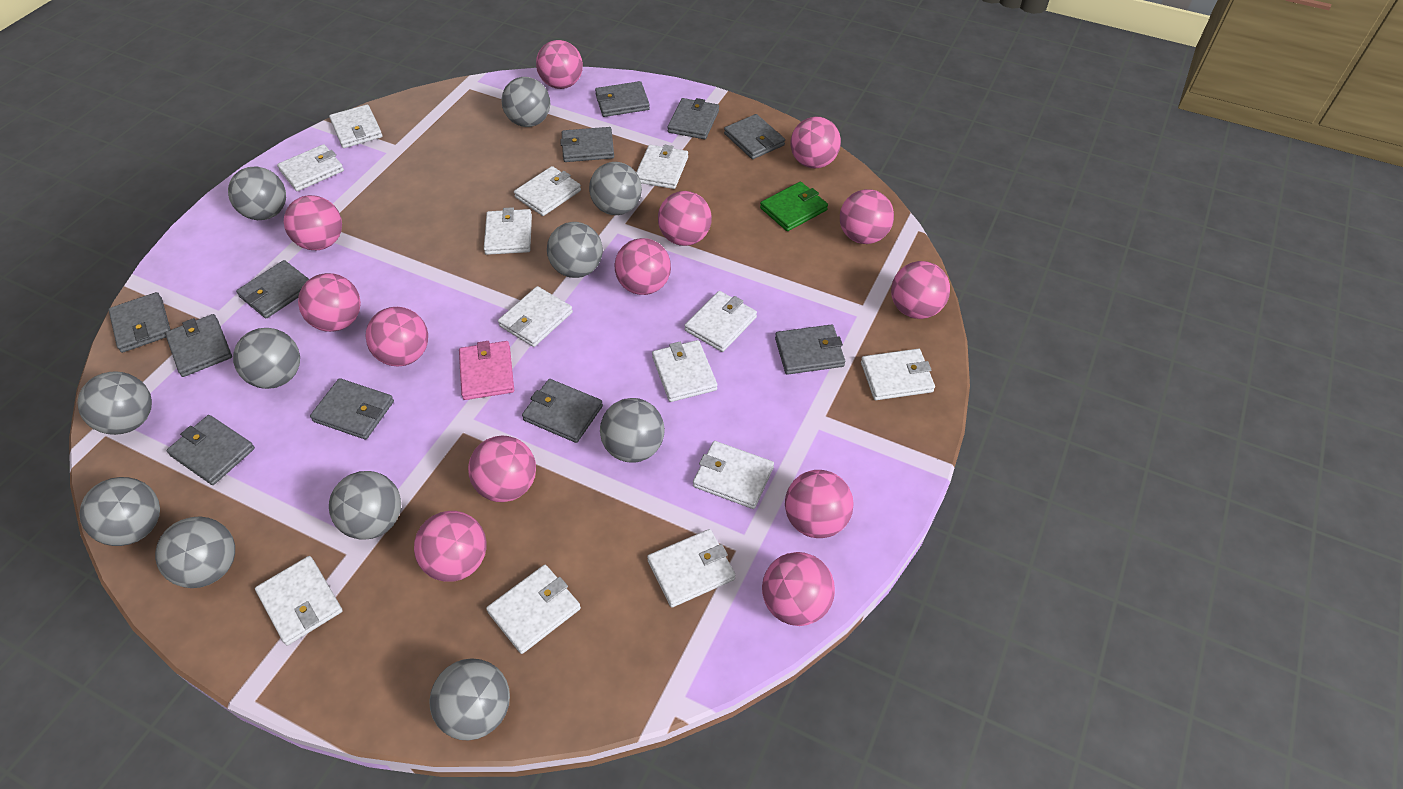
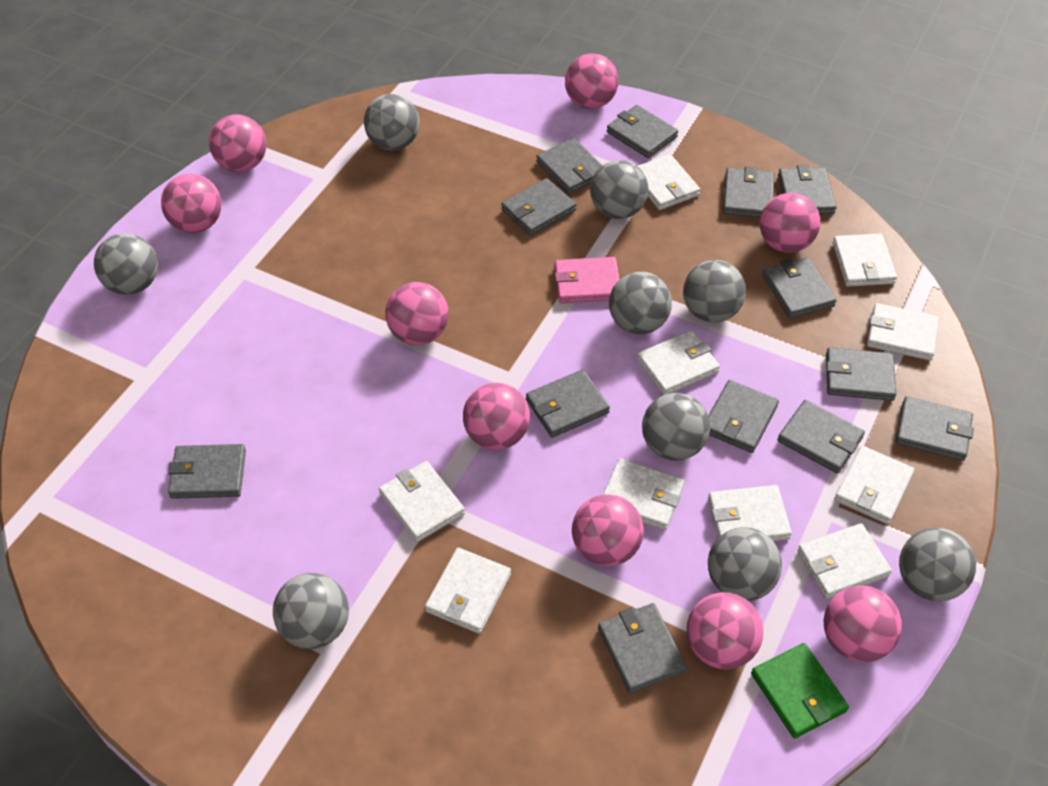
grey ball: [77,371,152,435] [79,477,160,546] [155,517,235,588] [228,167,286,220] [233,328,300,389] [329,471,401,540] [429,658,510,741] [501,77,550,127] [547,222,603,278] [589,162,642,215] [600,398,665,462] = 11 -> [94,233,158,295] [273,573,349,649] [364,94,420,151] [590,160,648,219] [609,272,672,334] [642,393,710,461] [683,260,746,322] [708,527,782,601] [899,528,976,601] = 9
grey wallet: [108,292,171,353] [165,314,232,377] [166,415,255,485] [236,260,309,318] [310,378,394,440] [522,379,603,443] [560,127,614,162] [595,81,650,117] [667,98,719,139] [724,114,785,159] [775,324,845,375] = 11 -> [168,444,246,499] [501,178,576,236] [526,370,610,438] [536,138,603,194] [598,603,687,693] [607,105,678,158] [708,380,779,453] [723,167,774,218] [762,257,837,318] [777,400,865,473] [778,165,837,214] [826,347,896,401] [896,396,974,461] = 13
pink ball: [284,195,342,250] [298,273,361,332] [365,307,428,366] [414,511,487,582] [468,435,536,502] [536,40,583,89] [614,238,671,295] [658,191,712,246] [762,552,835,626] [785,470,854,538] [790,117,841,169] [840,189,894,244] [891,261,950,319] = 13 -> [161,174,222,233] [209,114,266,172] [385,282,449,345] [463,383,530,450] [565,53,619,109] [572,494,644,566] [687,592,763,670] [760,193,820,253] [824,585,902,662] = 9
white wallet: [255,556,343,645] [277,144,344,191] [329,104,383,148] [484,207,532,255] [486,565,581,654] [498,286,573,347] [514,166,581,216] [636,145,688,189] [647,529,735,608] [652,340,717,402] [684,291,757,352] [693,441,774,509] [861,349,935,400] = 13 -> [379,461,465,542] [425,548,511,634] [603,458,685,530] [637,330,720,395] [638,154,700,210] [708,485,792,541] [797,523,892,599] [833,233,897,287] [834,446,914,525] [867,303,939,361] = 10

